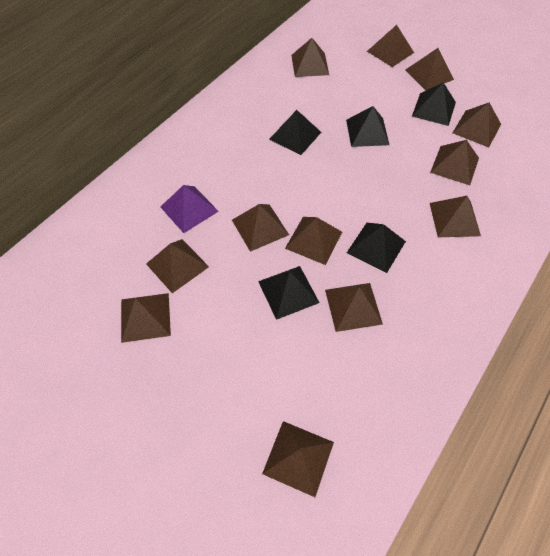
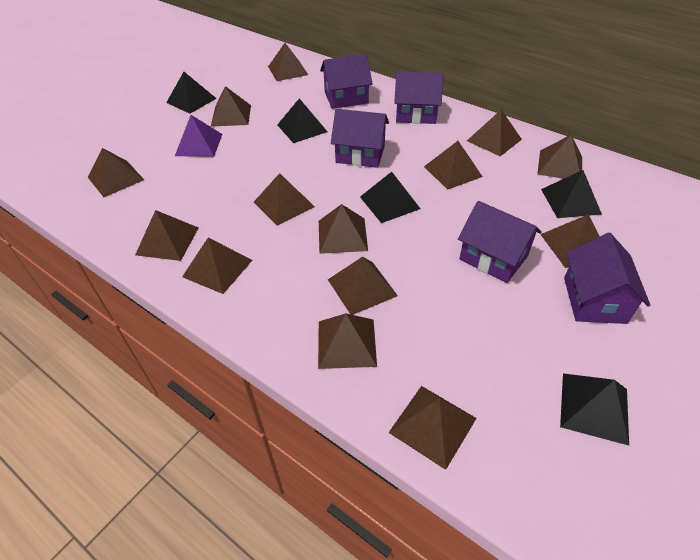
brown pyramid: [121,293,171,343] [146,239,209,293] [232,204,289,252] [262,421,334,497] [285,217,342,265] [291,38,329,77] [325,283,383,332] [367,25,414,67] [406,48,454,91] [430,140,479,185] [430,196,481,237] [453,103,501,147] = 12 -> [88,148,144,197] [135,210,198,261] [182,238,252,294] [211,86,251,127] [254,173,315,225] [268,43,308,81] [318,313,377,369] [319,204,368,254] [328,257,398,315] [389,386,477,470] [424,141,483,190] [467,110,522,156] [538,135,582,179] [540,214,600,268] = 14
purple house: none = 0 -> [320,54,373,109] [331,109,389,168] [394,71,444,124] [458,201,542,283] [564,233,650,324] = 5

